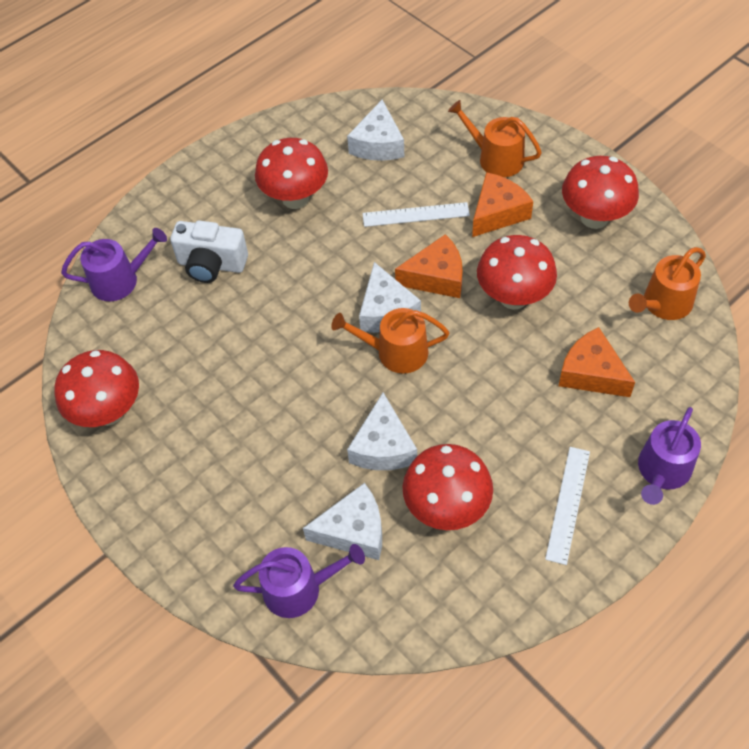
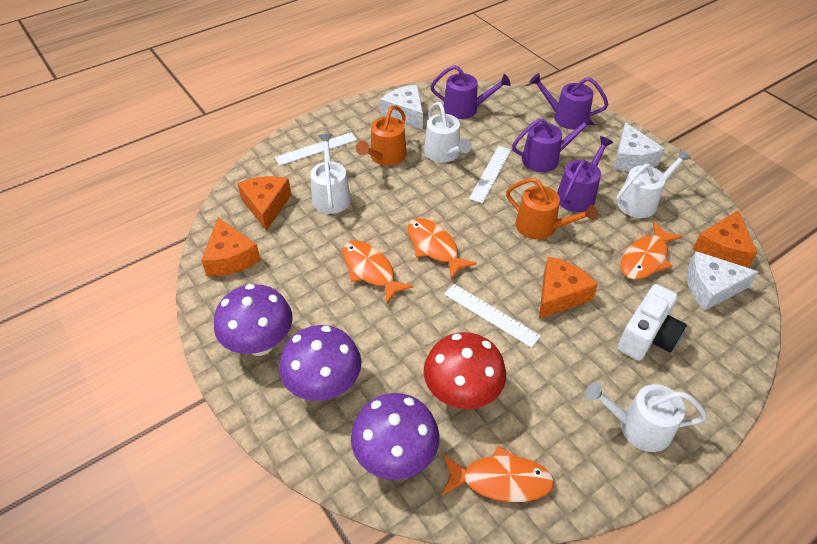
orange cheese: [395,234,463,298] [472,172,533,237] [559,327,635,397] = 3 -> [201,217,261,276] [237,176,292,231] [539,256,598,319] [693,210,757,268] = 4
orange fish: none = 0 -> [342,240,413,304] [407,218,477,279] [442,446,554,502] [621,222,682,279] = 4
orange watering can: [331,308,449,374] [448,100,542,177] [629,247,706,320] = 3 -> [356,105,407,166] [506,178,597,240] = 2
purple mushroom: none = 0 -> [214,284,293,356] [279,325,361,401] [351,393,439,480] = 3
purple watering can: [61,228,167,301] [233,544,365,618] [638,407,701,505] = 3 -> [430,65,511,119] [512,114,595,172] [529,73,608,129] [557,136,613,212] = 4
red mushroom: [54,350,139,427] [255,138,328,209] [402,444,493,530] [477,235,557,309] [562,156,639,229] = 5 -> [424,332,506,409] = 1
white cheese: [303,483,382,560] [347,100,404,161] [347,392,417,470] [359,262,421,333] = 4 -> [380,85,423,129] [613,123,664,171] [687,251,759,311] = 3
white ruler: [363,202,470,227] [545,447,590,565] = 2 -> [275,132,357,166] [444,284,541,348] [469,146,511,203] = 3
white watering can: none = 0 -> [310,134,351,214] [424,102,472,162] [586,382,707,452] [616,149,692,218] = 4

